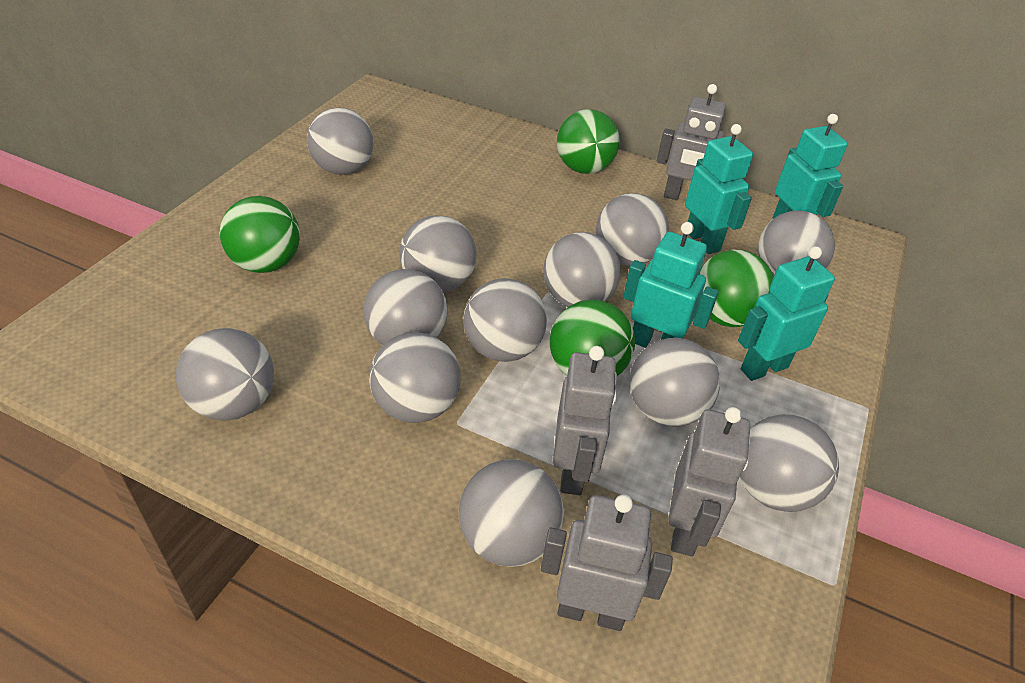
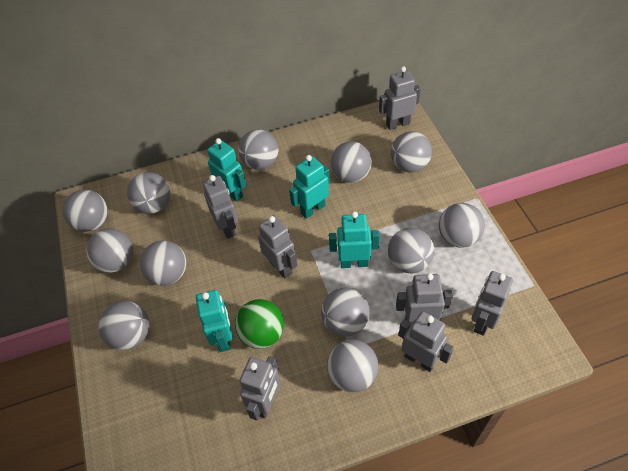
green ball: [220,196,300,273] [550,299,635,376] [557,109,620,174] [699,249,774,327] = 4 -> [235,299,284,349] = 1
grey robot: [541,494,673,631] [553,346,617,495] [657,84,726,200] [669,407,750,557] = 4 -> [202,175,238,239] [240,356,280,420] [258,215,297,278] [379,66,420,130] [396,273,453,326] [398,311,454,372] [472,271,513,336] = 7

